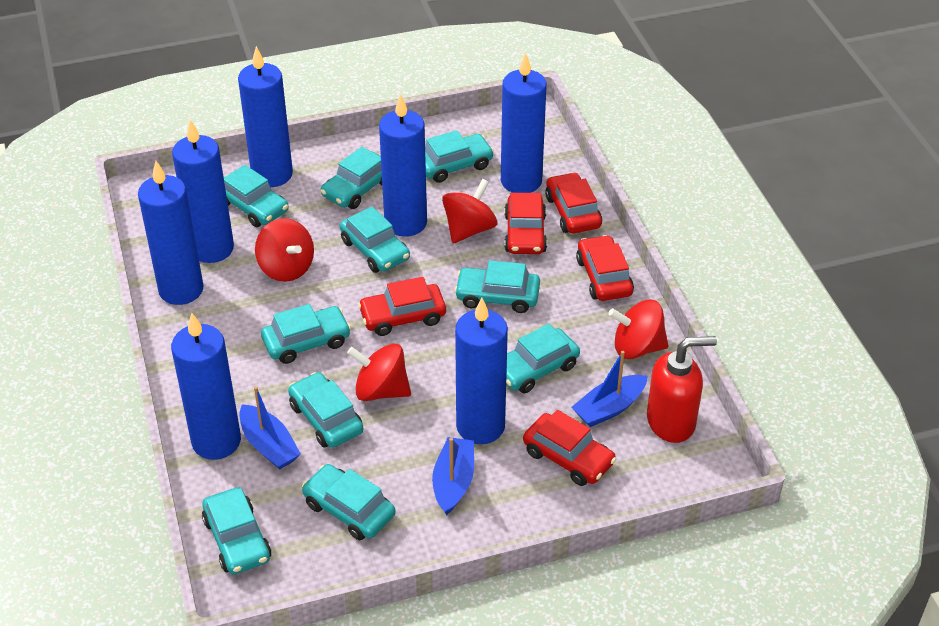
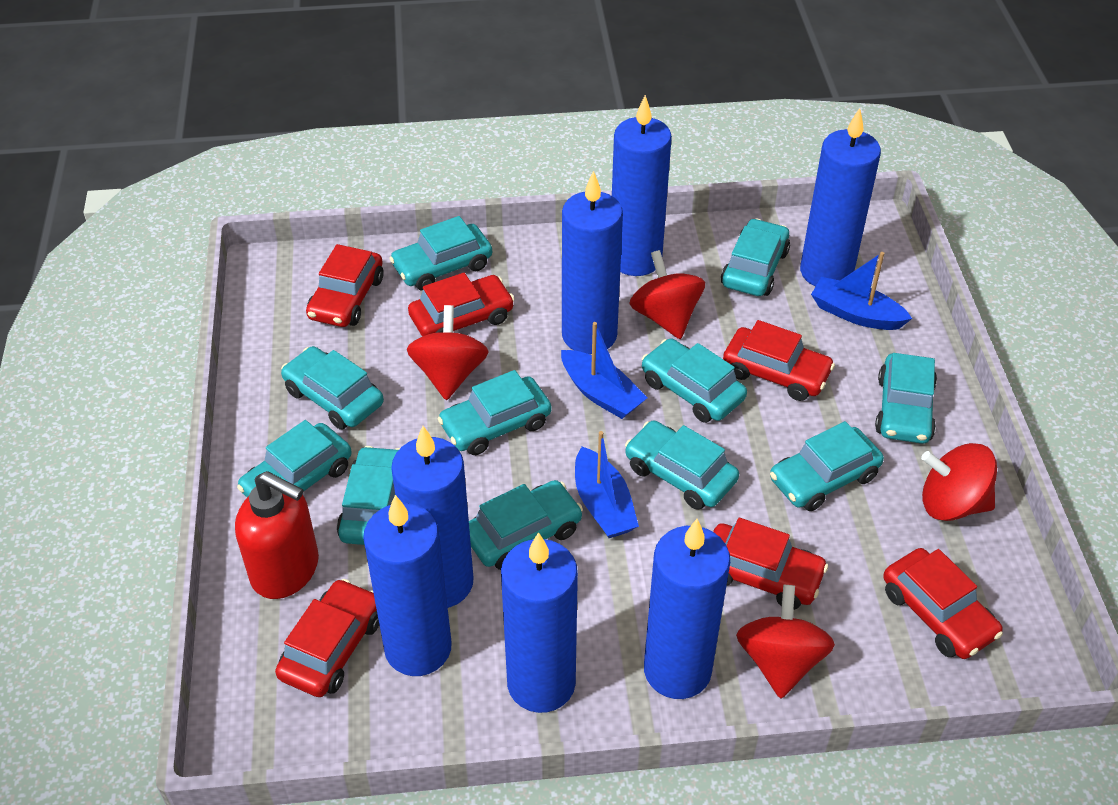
red car: [358,277,446,336] [504,193,547,254] [523,410,616,486] [545,172,602,234] [576,235,634,301] = 5 -> [275,579,379,697] [306,244,383,327] [408,273,514,337] [713,518,828,610] [723,320,835,401] [883,548,1003,659] = 6
turquoise car: [202,487,271,575] [224,165,289,227] [261,304,351,364] [288,372,363,448] [302,464,395,540] [321,147,382,209] [340,206,410,273] [425,130,494,183] [454,260,540,313] [506,324,580,393] = 10 -> [237,420,352,497] [281,346,384,430] [337,446,400,545] [389,216,492,291] [438,370,552,455] [469,480,583,570] [625,420,739,510] [642,338,747,423] [721,218,790,296] [770,421,884,511] [875,353,937,444] = 11

